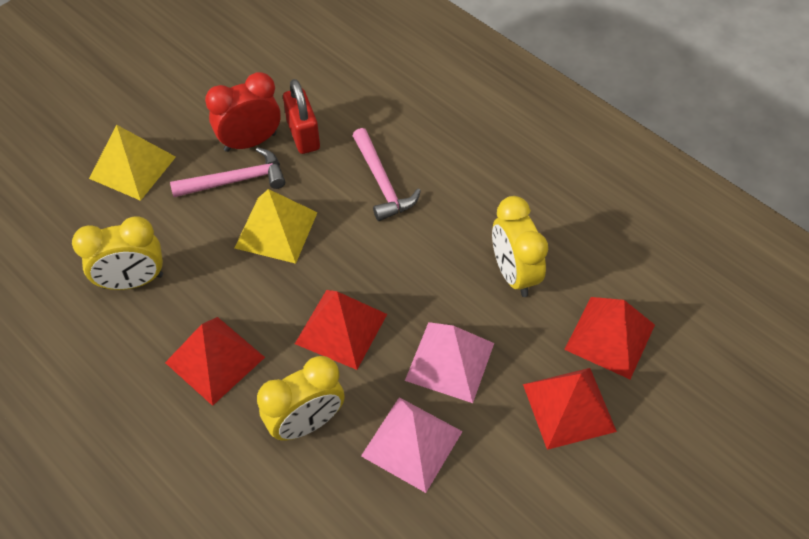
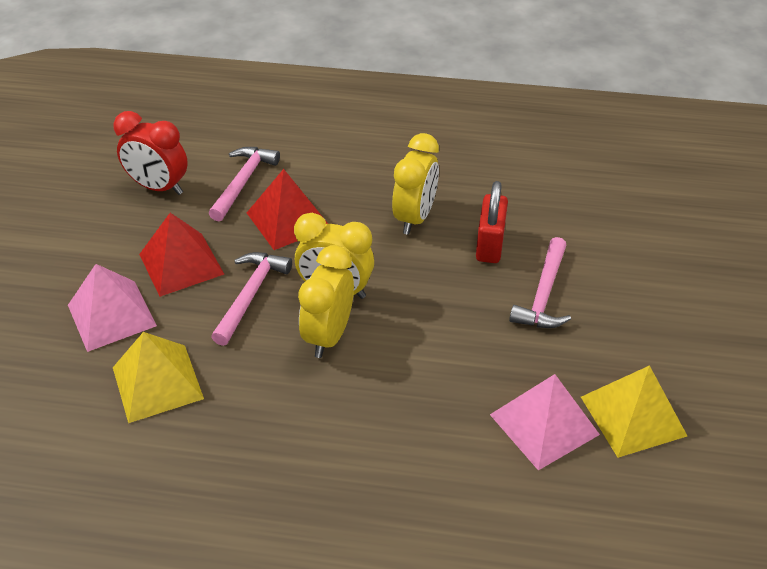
pink hammer: [170,147,285,197] [353,128,421,221] = 2 -> [209,147,280,221] [211,252,292,346] [509,237,571,328] = 3
red pyramid: [165,317,265,406] [295,290,387,370] [523,368,617,450] [564,297,655,379] = 4 -> [139,213,224,297] [247,169,328,250] = 2

